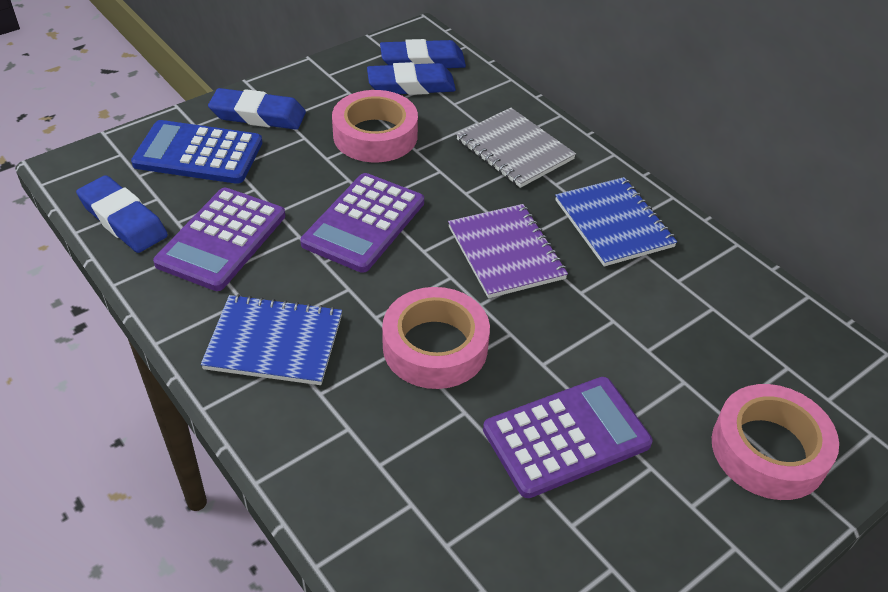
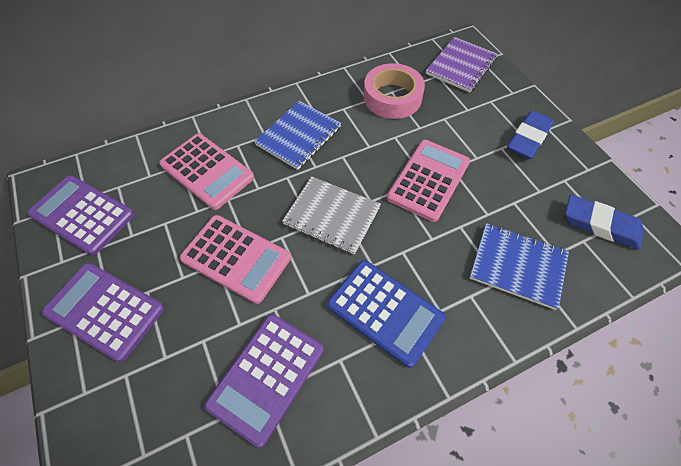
blue eraser: [76,175,168,253] [208,88,306,130] [367,62,456,95] [380,39,466,68] = 4 -> [507,111,554,159] [565,195,644,250] = 2
pink calculator: none = 0 -> [159,133,254,210] [180,215,291,304] [387,140,470,222] = 3
pink tape: [332,90,418,162] [382,287,490,389] [712,384,839,500] = 3 -> [364,63,425,119] = 1

